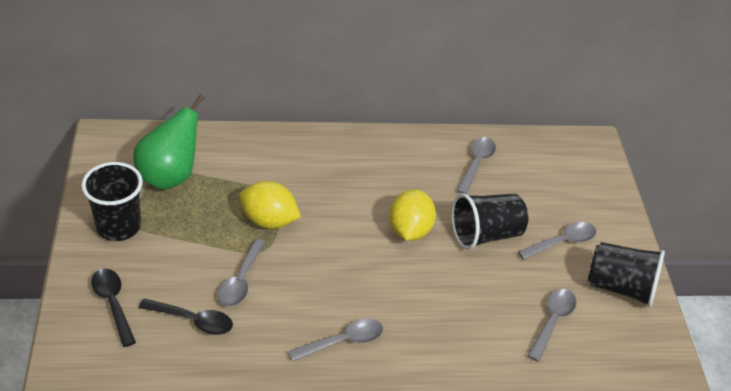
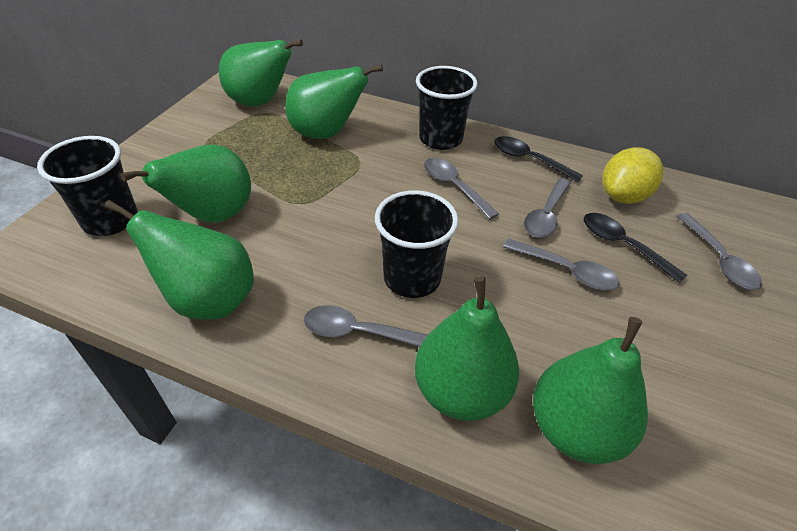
green pear: [133,94,204,190] = 1 -> [104,200,254,320] [120,145,251,223] [219,40,303,106] [285,64,383,139] [415,276,519,421] [533,317,648,464] = 6
yellow lemon: [239,181,301,229] [389,189,436,241] = 2 -> [602,147,664,204] = 1

